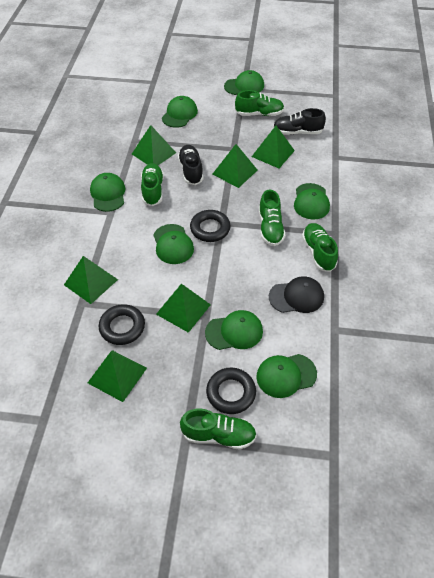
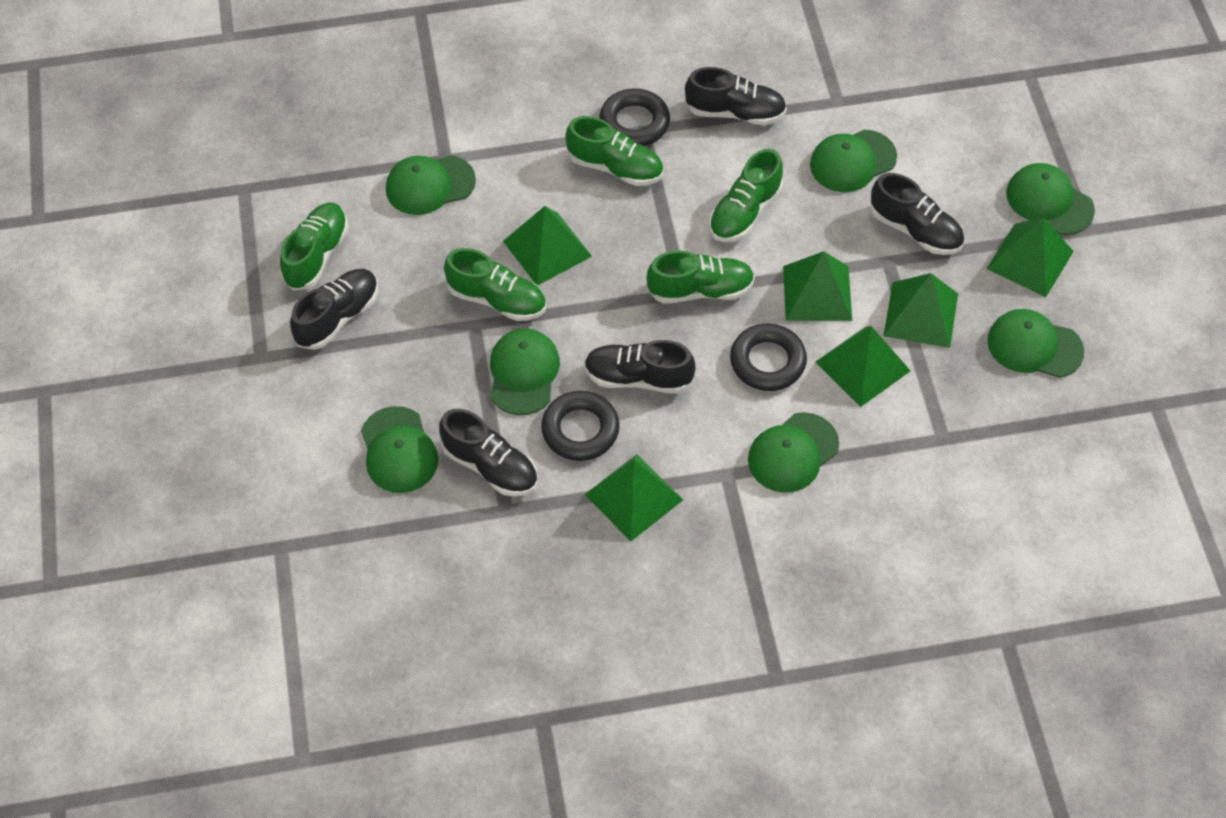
black cap: [269,276,324,313] = 1 -> none = 0
black shoe: [178,145,203,185] [273,108,326,135] = 2 -> [290,269,378,350] [439,409,538,497] [584,340,696,394] [685,67,787,125] [871,173,964,255] = 5

